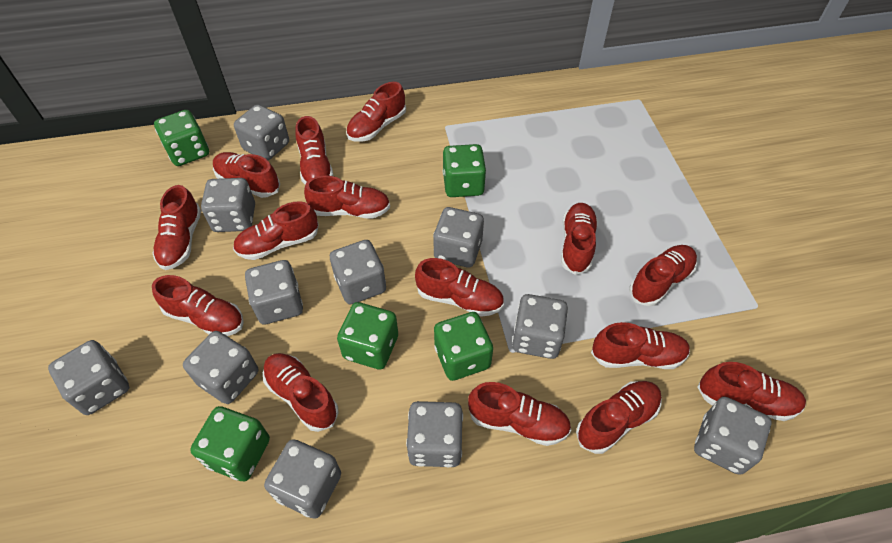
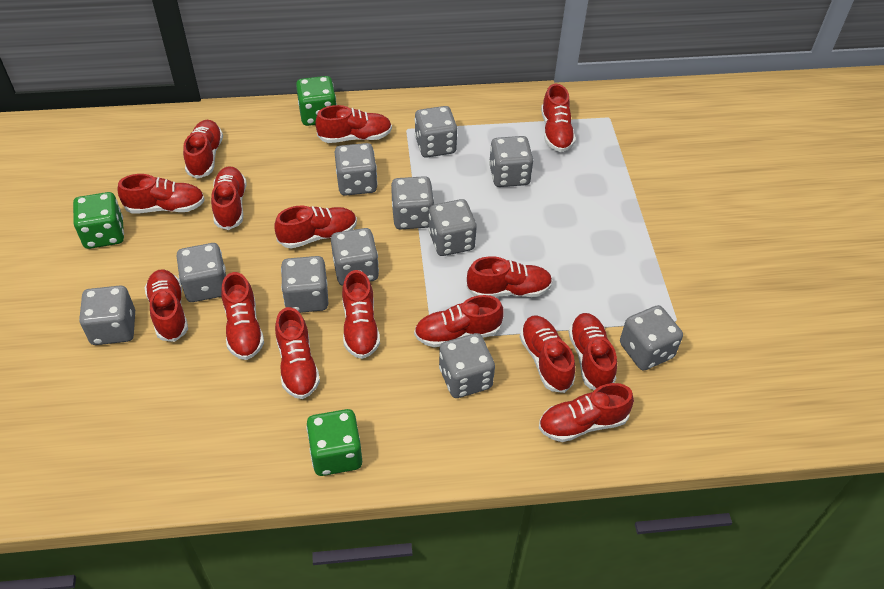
green dice: [154,110,209,166] [190,406,270,481] [337,302,398,370] [434,312,493,381] [443,144,486,197] = 5 -> [73,192,124,249] [296,76,337,126] [306,409,362,476] = 3

